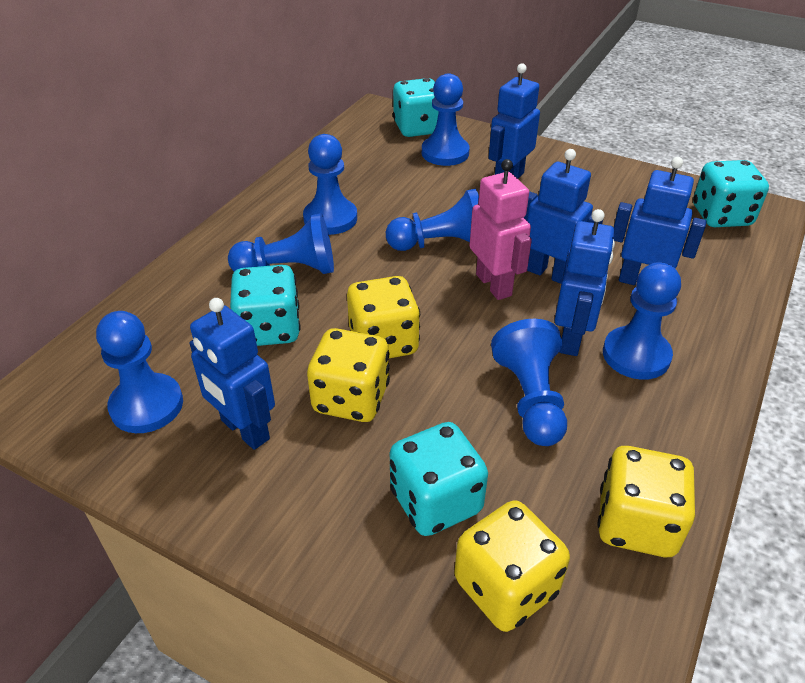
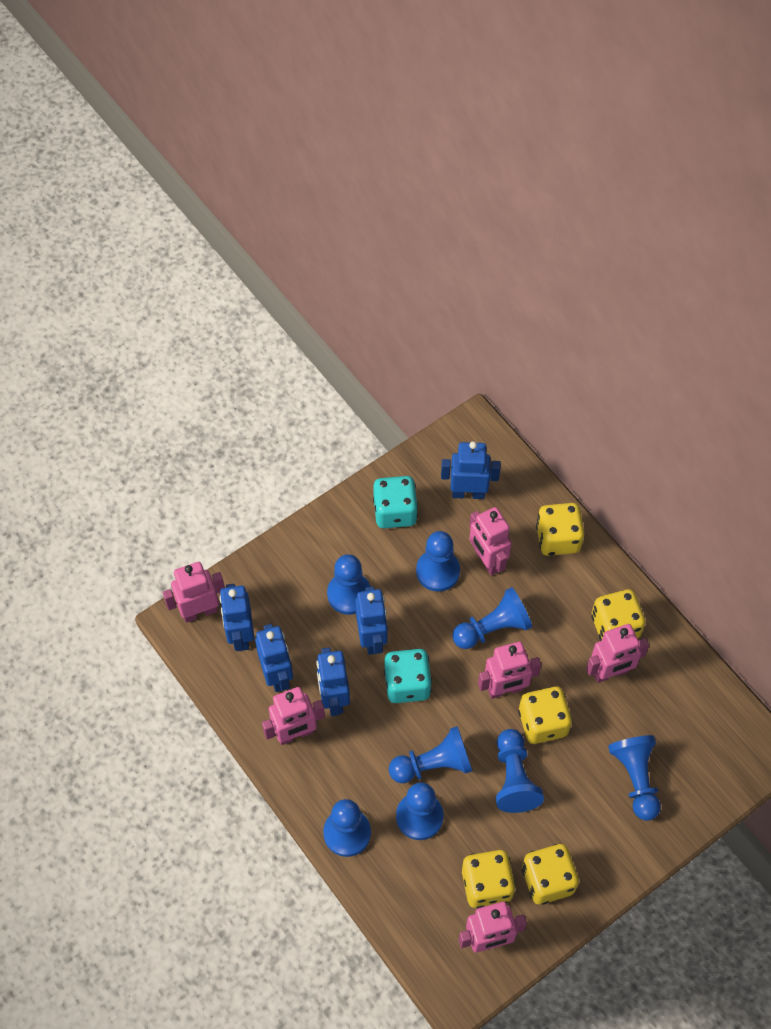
blue pawn: [96,311,183,433] [228,213,334,274] [303,134,357,235] [386,189,479,251] [422,73,470,166] [491,319,567,446] [603,262,681,380] = 7 -> [323,799,371,857] [327,554,371,615] [389,726,472,783] [396,782,444,840] [416,531,460,592] [452,587,532,649] [496,729,544,813] [608,735,661,821] = 8
pink robot: [469,159,532,300] = 1 -> [163,562,225,623] [262,687,325,745] [459,902,527,953] [469,507,512,576] [478,642,541,699] [586,624,649,683] = 6
turquoise dice: [230,265,300,346] [390,422,488,536] [393,78,439,137] [693,160,769,227] = 4 -> [373,476,418,528] [384,649,432,703] = 2
yellow dice: [307,328,390,422] [347,276,420,358] [454,500,570,632] [597,446,695,557] = 4 -> [462,850,516,908] [518,687,572,744] [522,844,579,905] [536,503,584,556] [591,589,645,641] = 5

